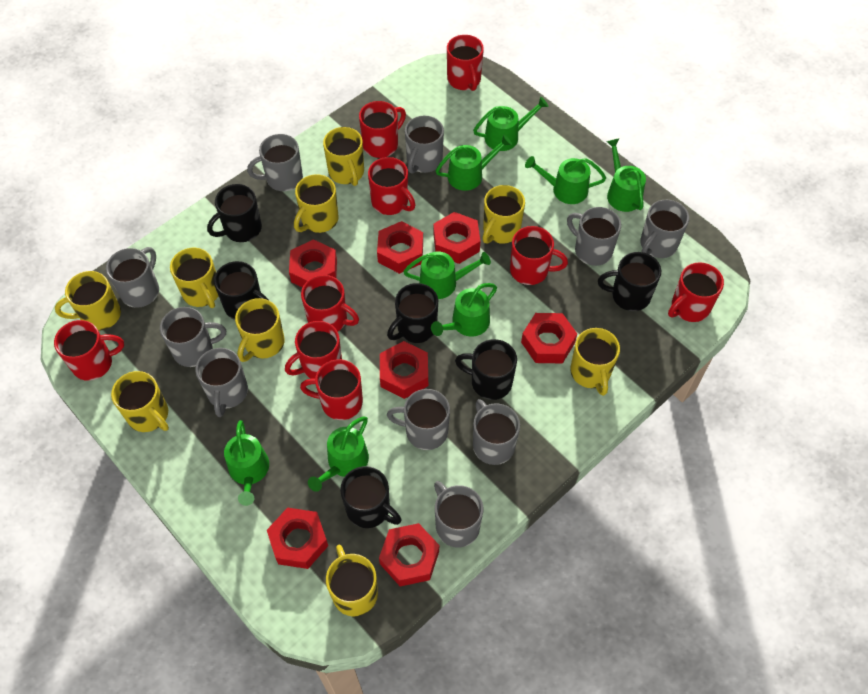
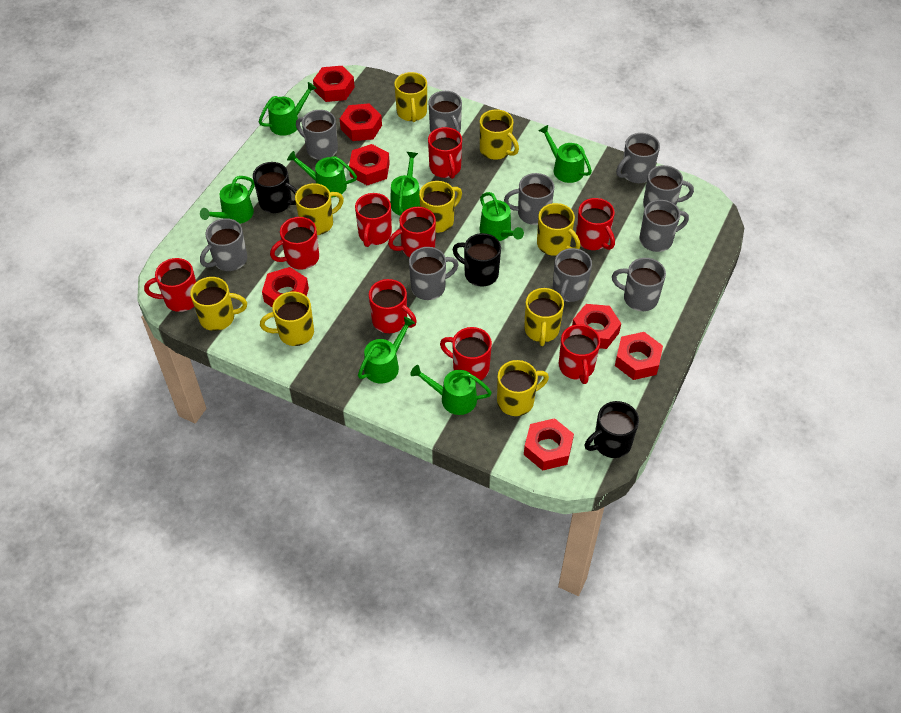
black mug: [207,184,262,242] [214,261,269,320] [340,466,401,528] [387,283,438,343] [455,339,517,400] [598,252,661,311] = 6 -> [253,162,297,213] [452,233,501,287] [585,401,639,458] = 3

